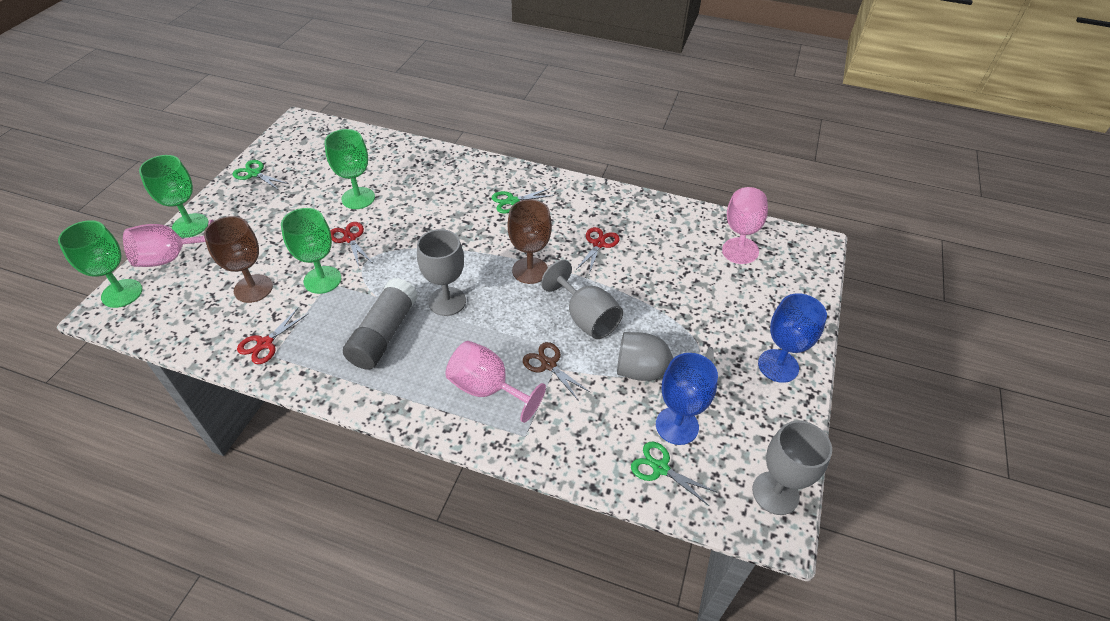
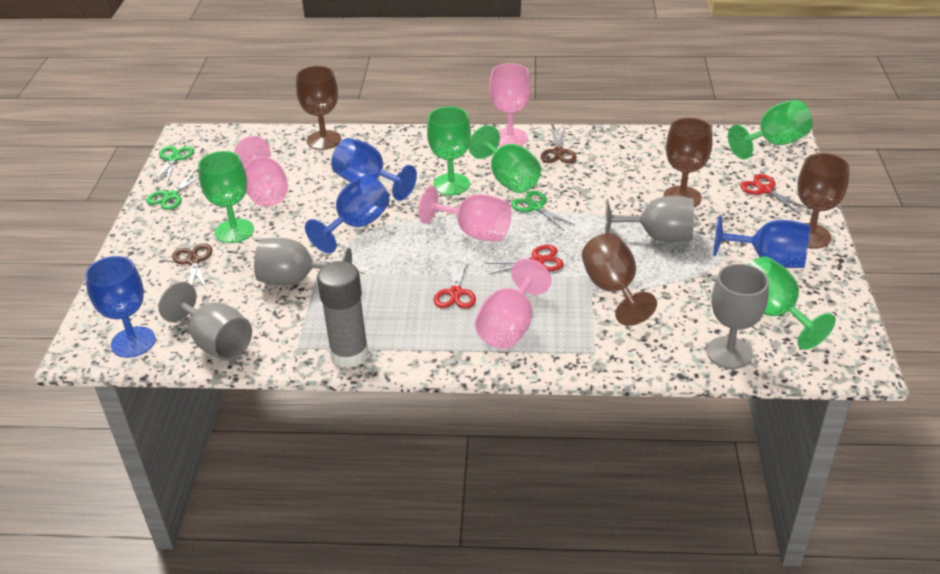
blue goblet: [656,353,718,445] [758,293,827,383] = 2 -> [85,256,156,358] [305,175,390,254] [331,138,417,201] [713,215,811,268] = 4
brown goblet: [204,216,273,303] [508,199,552,284] = 2 -> [296,66,341,150] [582,233,657,326] [663,118,712,207] [797,153,850,249] = 4
brown scissors: [523,342,591,400] = 1 -> [172,243,212,290] [541,127,577,163] = 2
green goblet: [58,220,142,308] [139,155,209,238] [281,208,341,294] [324,129,375,209] = 4 -> [198,151,254,243] [427,106,471,195] [469,125,541,193] [728,100,813,160] [748,256,835,350] = 5
pink goblet: [123,220,214,267] [445,341,546,423] [722,187,768,264] = 3 -> [234,136,288,207] [418,186,511,242] [475,259,551,349] [489,63,531,146] = 4

